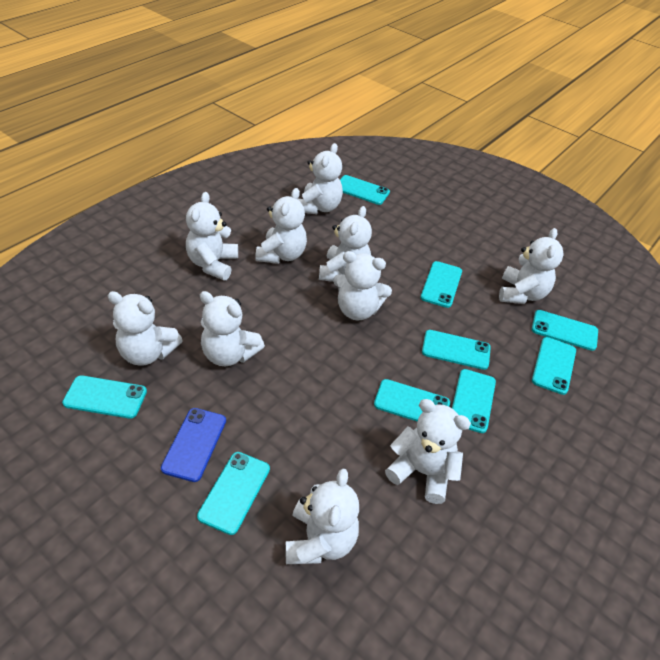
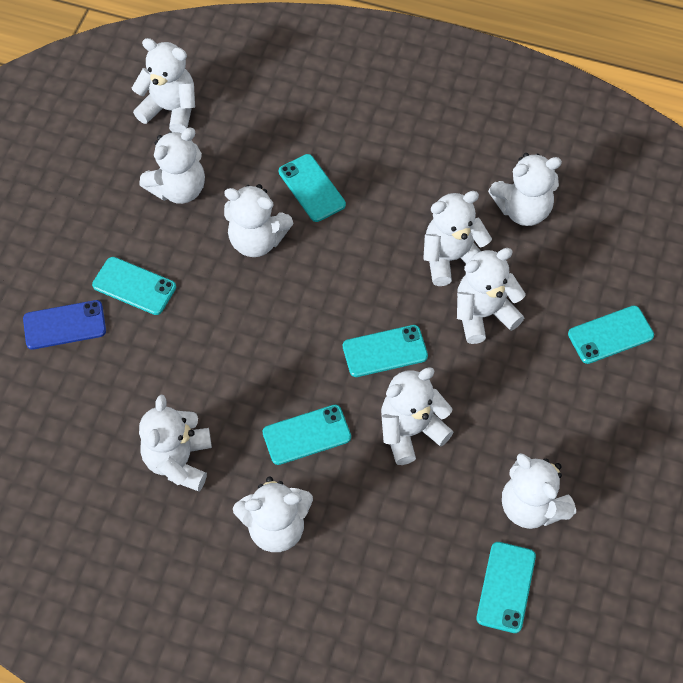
turquoise phone: [62,375,147,419] [197,452,270,535] [340,175,390,205] [374,379,450,422] [421,261,462,308] [422,330,491,370] [452,369,496,433] [532,310,598,351] [532,337,576,395] = 9 -> [92,257,176,315] [262,405,351,465] [279,154,346,222] [343,325,428,377] [476,542,536,633] [568,306,654,364] = 6

